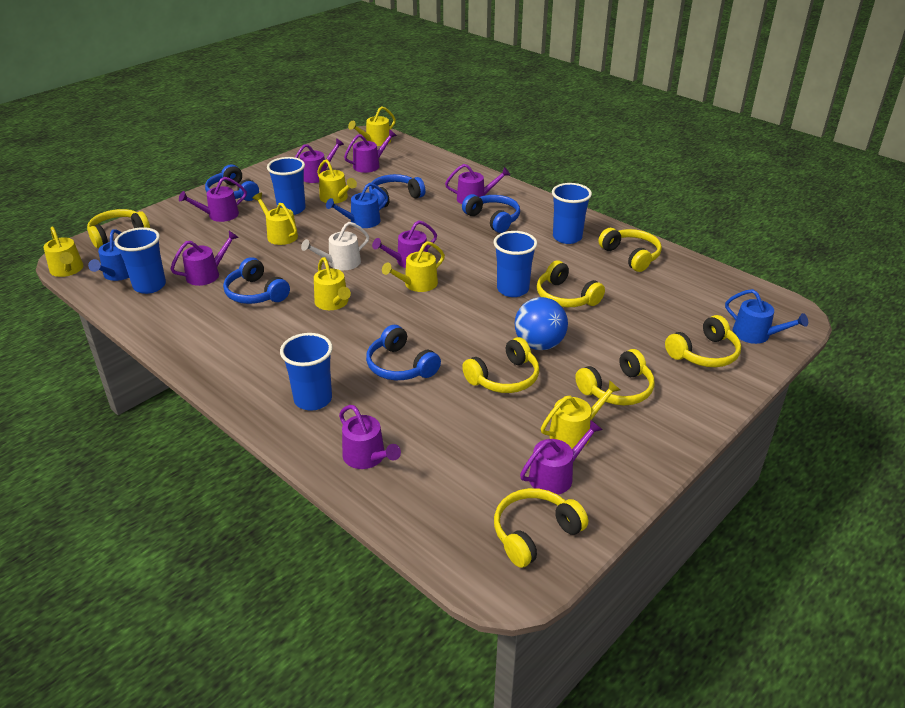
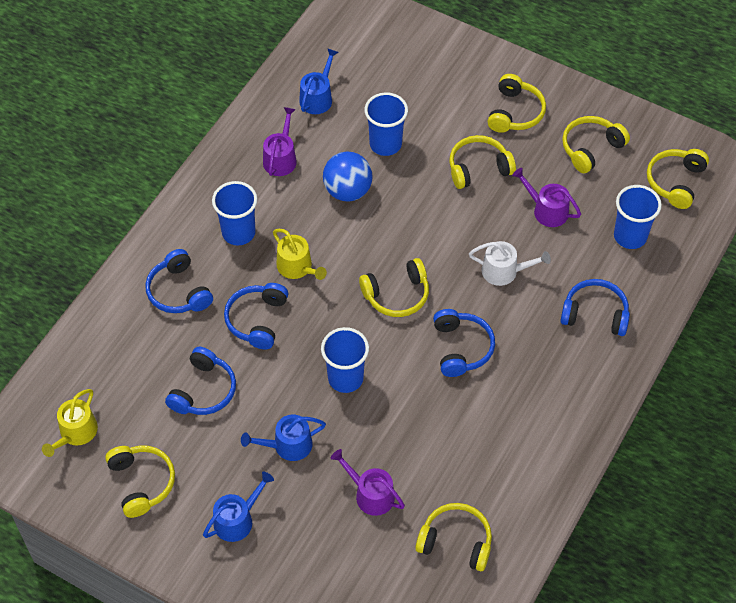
blue cup: [115,227,166,294] [267,157,306,215] [280,333,333,411] [494,231,537,297] [552,183,592,244] = 5 -> [212,181,257,245] [321,327,369,393] [364,92,408,156] [614,185,662,249] = 4
purple watering can: [171,231,239,286] [179,177,247,222] [295,138,344,183] [339,405,401,469] [344,130,397,173] [372,220,437,268] [445,164,510,204] [520,420,603,495] = 8 -> [263,107,297,176] [331,449,405,516] [512,168,581,227] = 3
yellow watering can: [43,226,84,277] [252,193,298,245] [314,257,351,310] [317,159,357,204] [348,106,396,146] [382,241,445,292] [541,380,620,449] = 7 -> [42,389,98,457] [273,229,327,280] = 2

